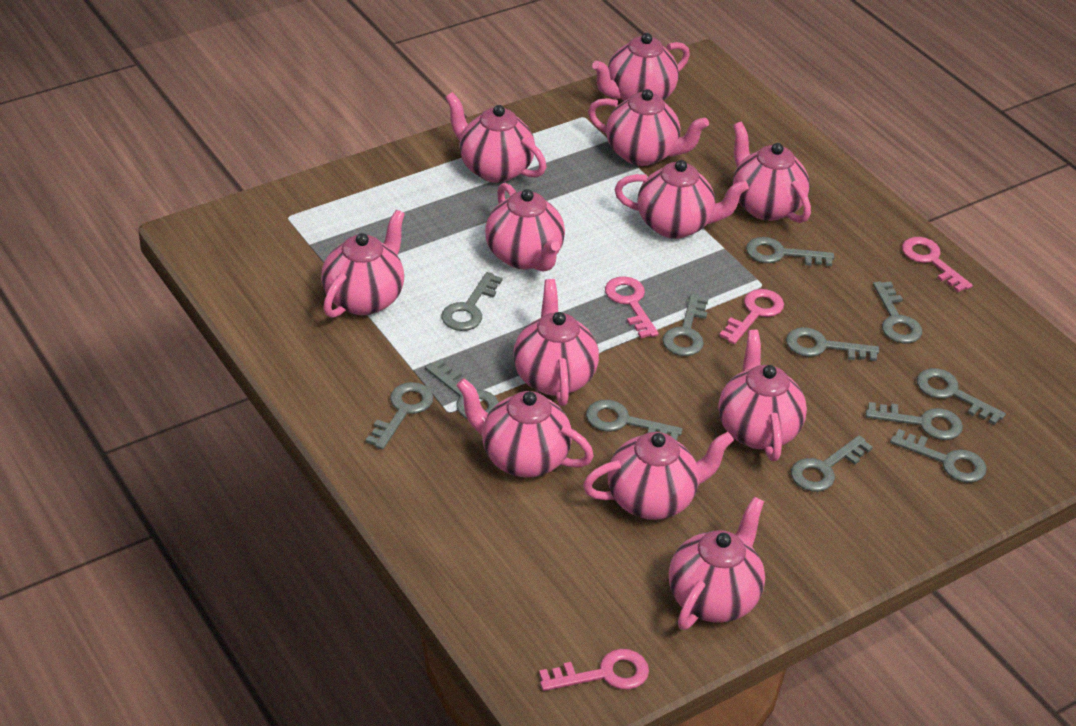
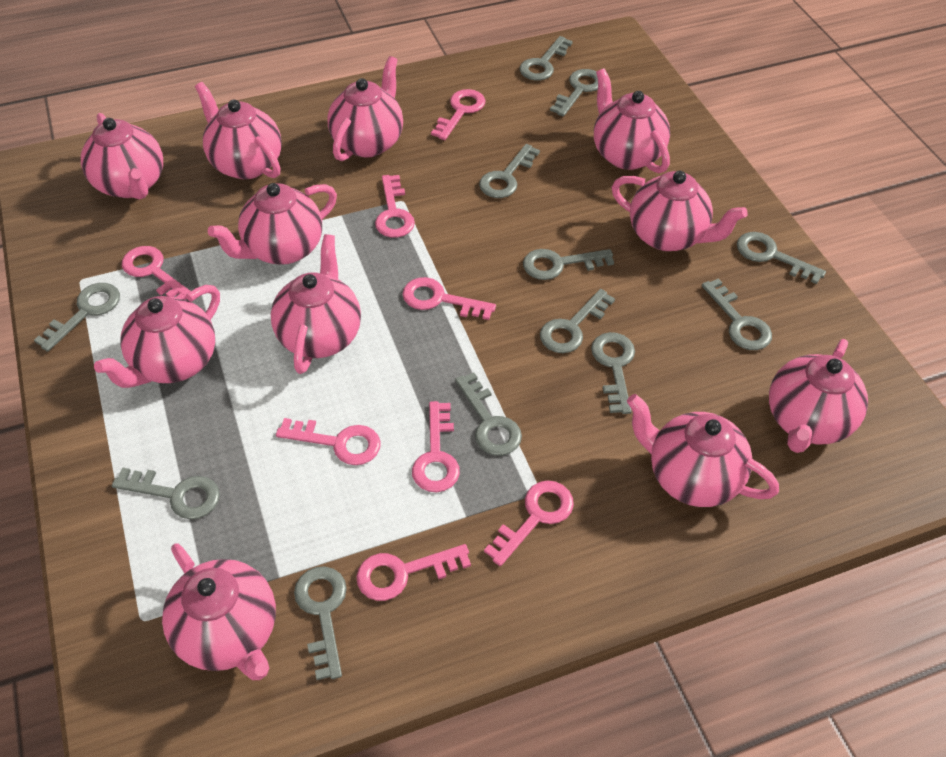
pink key: [539,649,649,691] [605,276,659,338] [719,289,784,344] [902,237,973,292] = 4 -> [122,246,191,299] [276,418,381,465] [356,544,471,601] [375,175,415,238] [402,277,496,320] [412,401,460,492] [431,89,485,140] [484,481,574,566] = 8
pink teapot: [321,210,405,318] [445,92,546,183] [456,378,594,477] [485,183,565,271] [513,279,599,406] [583,432,734,520] [588,89,709,166] [592,33,690,101] [615,160,749,239] [669,497,765,630] [718,330,807,461] [733,122,811,223] = 12 -> [81,113,163,199] [94,285,220,388] [162,543,276,680] [195,82,282,179] [208,183,337,265] [271,234,361,374] [327,56,403,161] [594,68,670,173] [612,171,748,251] [627,394,779,507] [769,339,868,453] = 11

